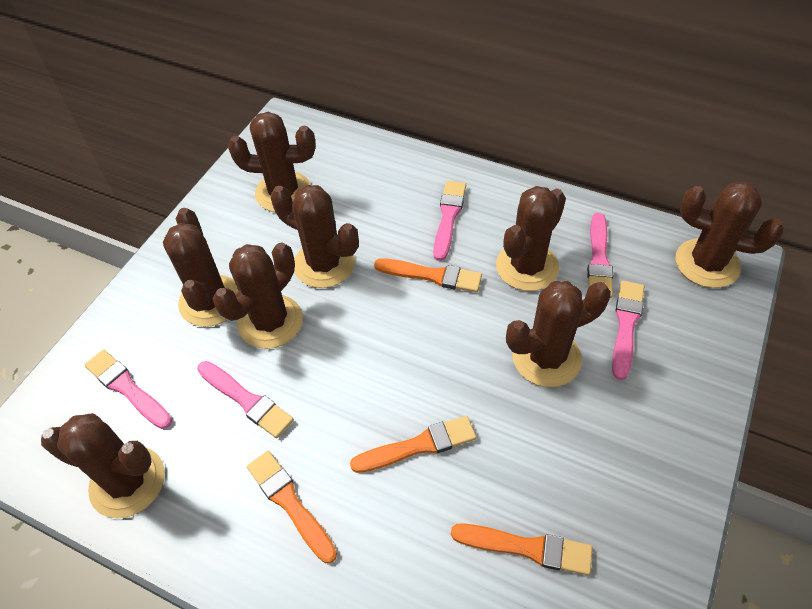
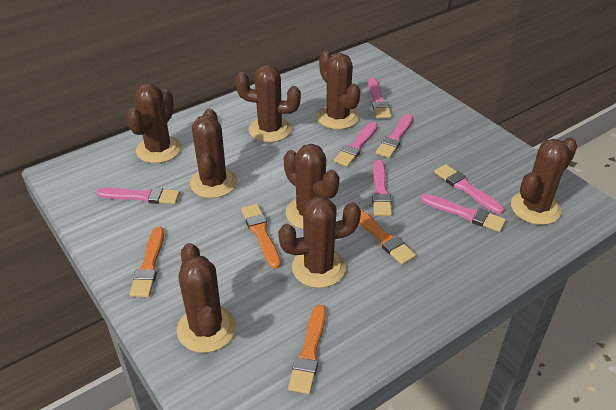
pink brush: [85,349,172,429] [197,361,294,438] [433,181,466,261] [587,213,613,298] [612,281,644,380] = 5 -> [96,187,180,204] [334,122,378,167] [368,78,391,119] [372,160,392,216] [376,114,413,158] [421,194,506,232] [434,164,504,214] = 7

